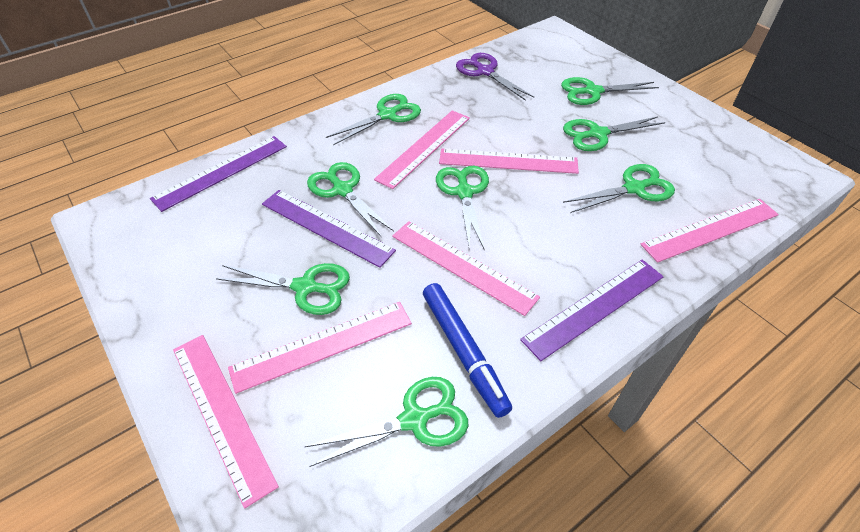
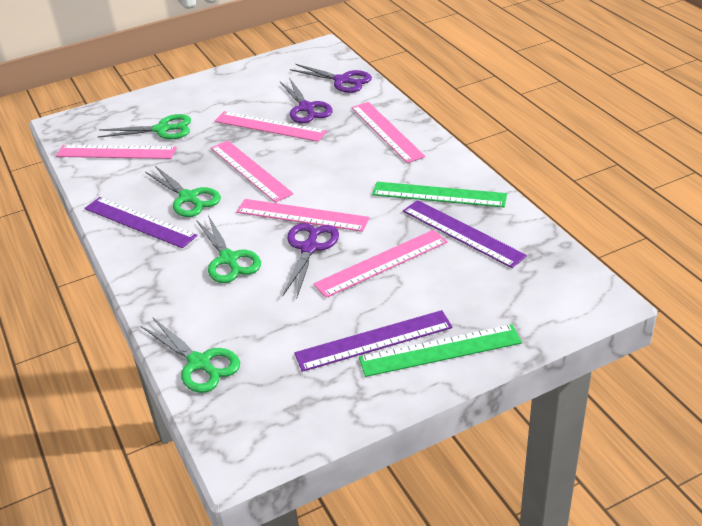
blue marker: [423,283,512,418] = 1 -> none = 0
green ruler: none = 0 -> [359,324,522,377] [372,182,507,208] = 2
green scissors: [216,263,350,315] [304,377,468,467] [307,162,394,237] [326,94,421,145] [436,166,489,251] [561,77,659,105] [563,116,665,151] [563,164,675,213] = 8 -> [98,114,191,139] [141,318,240,393] [145,166,221,217] [196,215,261,283] = 4
purple scissors: [456,53,534,101] = 1 -> [280,78,333,123] [282,223,339,297] [290,64,372,93] = 3

